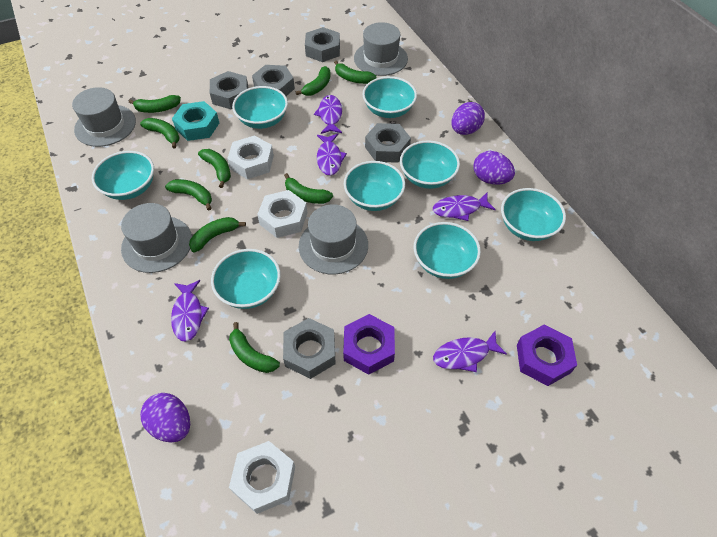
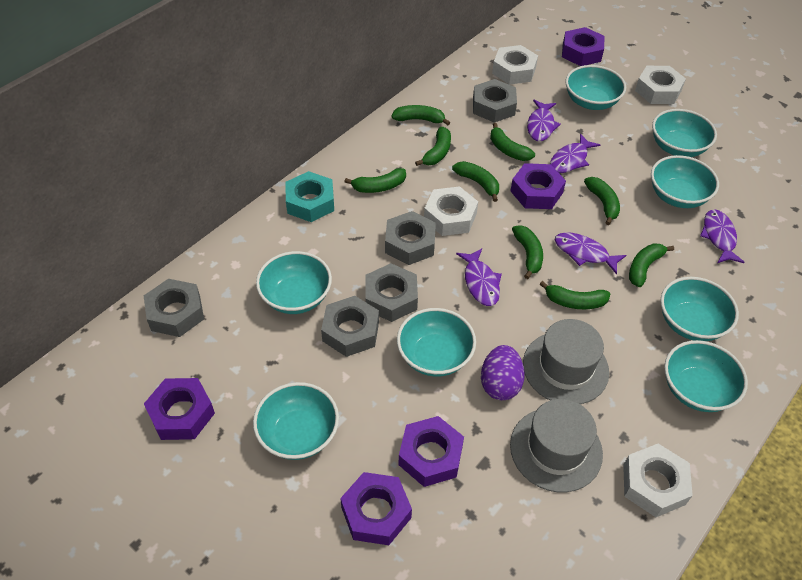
grey hat: [72,87,136,147] [121,203,192,273] [299,204,368,274] [354,22,408,76] = 4 -> [510,399,603,492] [523,319,609,404] = 2
purple egg: [140,393,190,443] [451,102,485,135] [473,151,515,184] = 3 -> [481,345,525,400] = 1
purple nut: [343,314,395,375] [517,325,577,386] = 2 -> [144,378,215,440] [340,472,412,545] [398,416,464,487] [510,163,566,209] [562,27,605,66] = 5
white nut: [227,135,274,179] [229,441,295,514] [257,190,307,238] = 3 -> [424,186,478,236] [492,45,538,85] [623,444,693,517] [635,66,686,104] = 4

